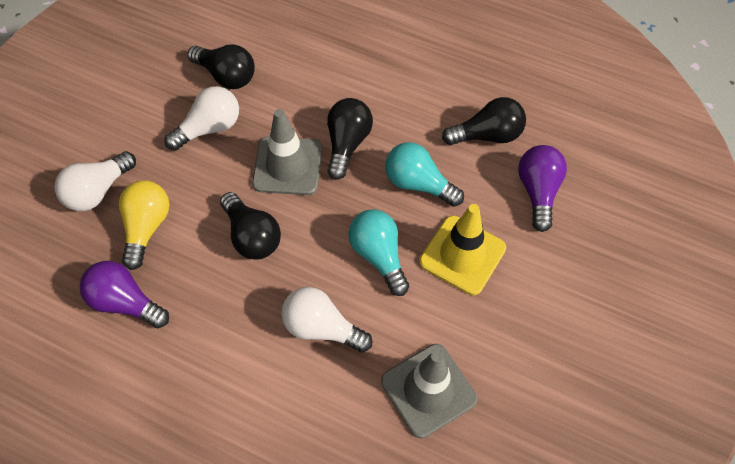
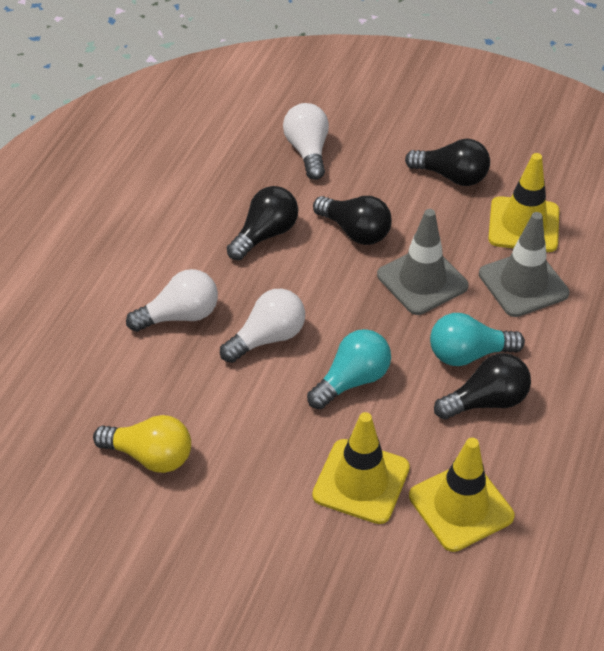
purple light bulb: [80,261,169,328] [518,145,567,232] = 2 -> none = 0
yellow traffic cone: [419,204,506,295] = 1 -> [312,412,410,524] [409,438,515,552] [488,153,559,252] = 3

